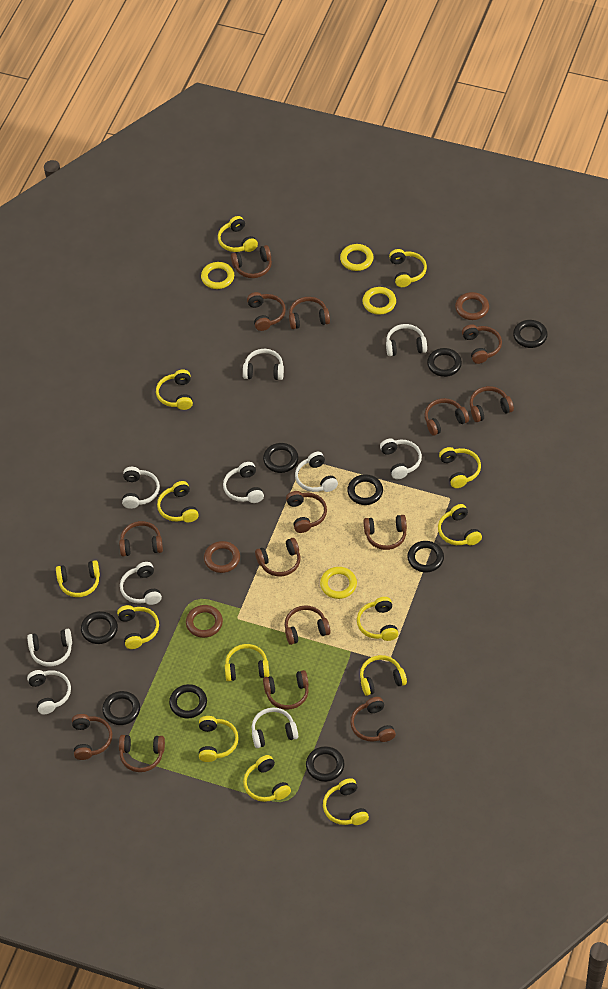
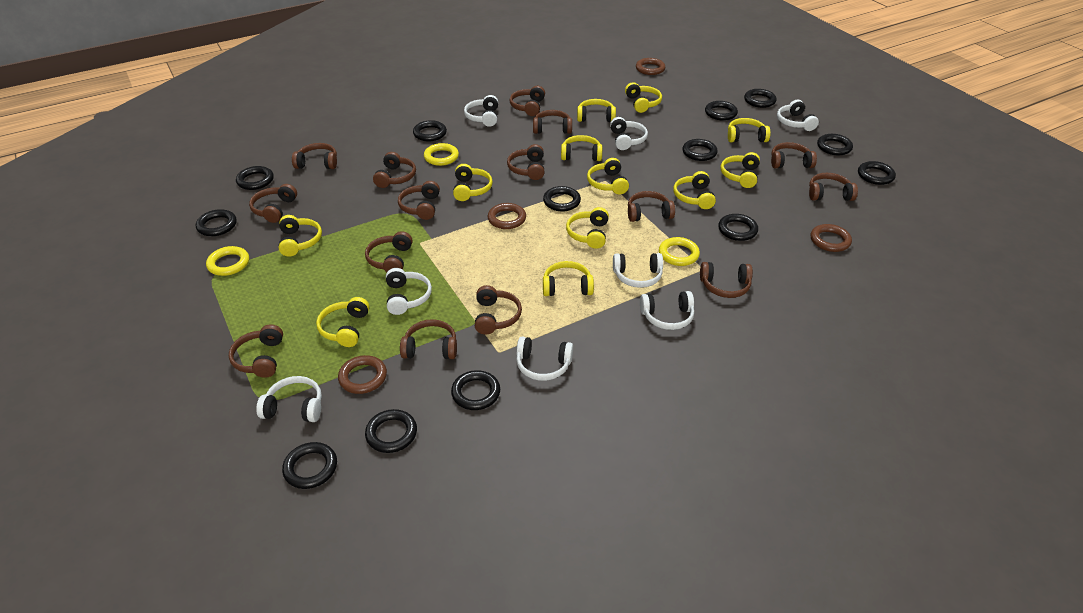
black ring: [81,611,118,644] [102,691,140,725] [169,684,207,718] [263,443,299,473] [306,746,344,782] [347,474,383,505] [407,541,444,573] [427,348,462,377] [513,320,548,348] = 9 -> [196,209,237,236] [236,166,274,190] [282,442,337,489] [365,409,417,453] [413,120,447,141] [451,370,500,410] [543,186,581,211] [683,139,718,161] [705,101,738,121] [718,214,758,241] [744,89,777,108] [817,134,853,155] [858,161,896,185] = 13
brown ring: [186,605,223,638] [204,541,240,573] [455,292,489,320] = 3 -> [338,355,387,394] [488,203,526,229] [636,58,665,75] [810,224,852,252] = 4
white headphones: [27,629,72,667] [27,670,71,715] [120,562,162,605] [122,467,160,509] [223,462,264,503] [243,349,284,380] [252,707,298,748] [295,452,338,492] [380,439,422,479] [386,324,427,356] = 10 -> [256,376,322,422] [386,268,432,315] [464,95,498,127] [516,336,573,381] [610,117,648,150] [613,253,663,288] [640,291,694,330] [777,100,819,131] = 8
yellow headphones: [56,560,100,597] [117,605,159,649] [156,370,193,410] [157,481,199,523] [199,716,239,762] [218,216,258,252] [225,644,269,681] [243,755,291,802] [323,778,369,825] [357,597,398,641] [360,655,407,696] [389,249,427,287] [438,504,482,545] [439,447,481,488] = 14 -> [279,215,322,257] [316,297,369,347] [453,164,493,201] [543,261,594,296] [561,135,602,161] [566,207,609,249] [577,99,616,122] [587,158,629,194] [625,82,662,113] [673,171,716,209] [721,152,760,188] [728,118,771,142] = 12
yellow ring: [201,262,234,289] [320,567,357,599] [340,244,374,271] [363,287,396,315] = 4 -> [206,246,249,276] [424,143,459,166] [659,237,700,266] = 3

